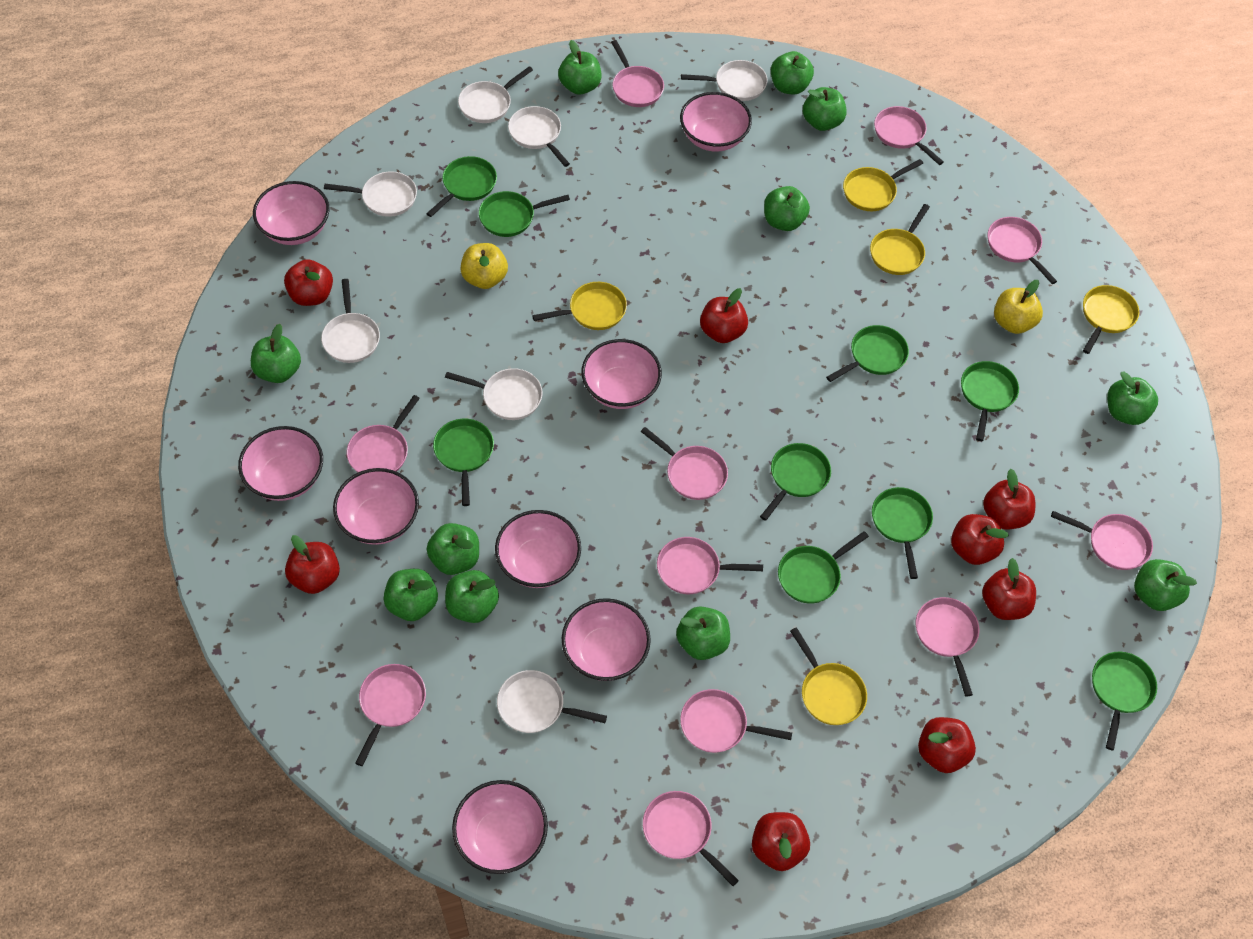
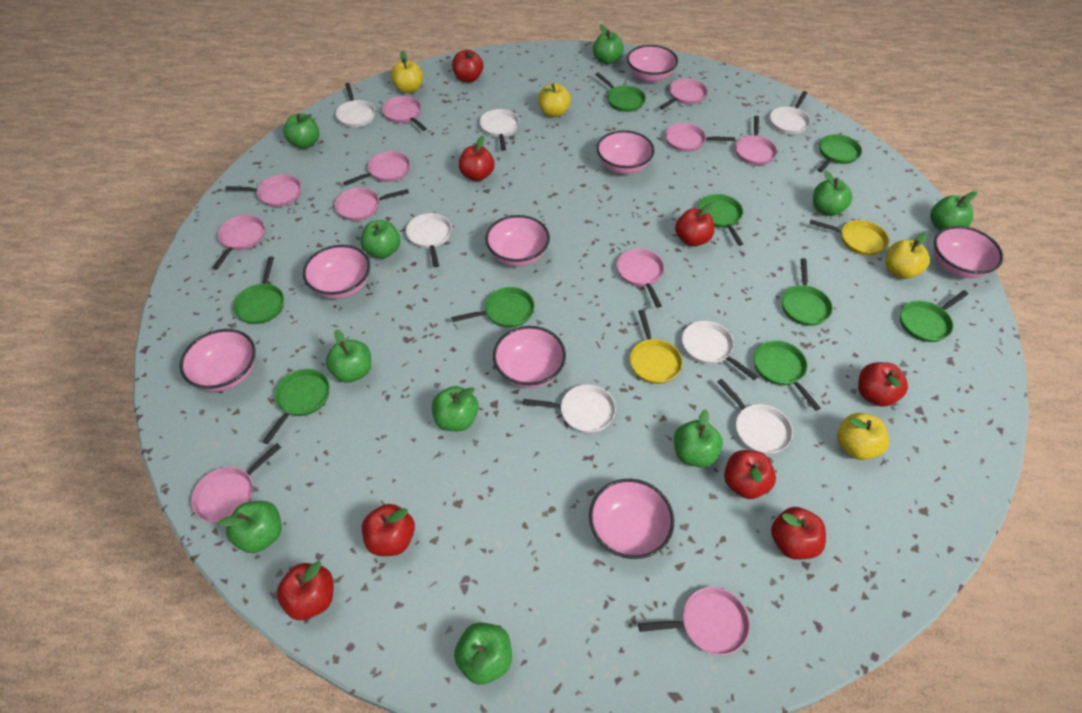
green apple: [251,324,301,383] [383,569,438,621] [427,523,479,575] [445,570,499,623] [558,40,602,95] [676,607,730,660] [764,186,810,231] [771,51,814,95] [803,87,846,131] [1107,372,1158,425] [1134,559,1197,611] = 11 -> [218,501,282,553] [283,113,319,149] [325,329,371,383] [360,220,401,258] [432,386,479,431] [454,623,512,685] [593,24,624,65] [674,409,723,467] [813,171,853,216] [930,191,977,231] = 10
yellow apple: [460,243,508,289] [994,280,1043,334] = 2 -> [391,51,423,93] [538,83,571,117] [837,413,889,460] [885,232,930,279] = 4
yellow pan: [532,282,627,330] [790,627,867,725] [843,159,923,211] [870,204,930,275] [1083,285,1139,354] = 5 -> [630,310,683,384] [810,220,889,256] = 2

